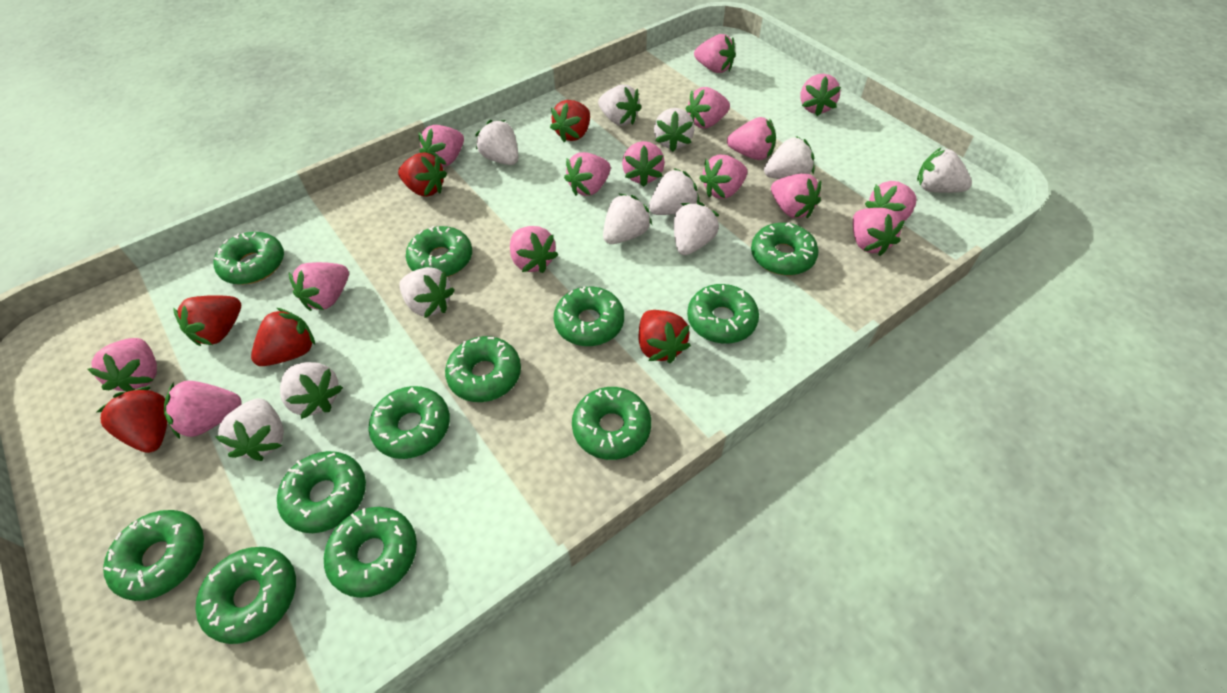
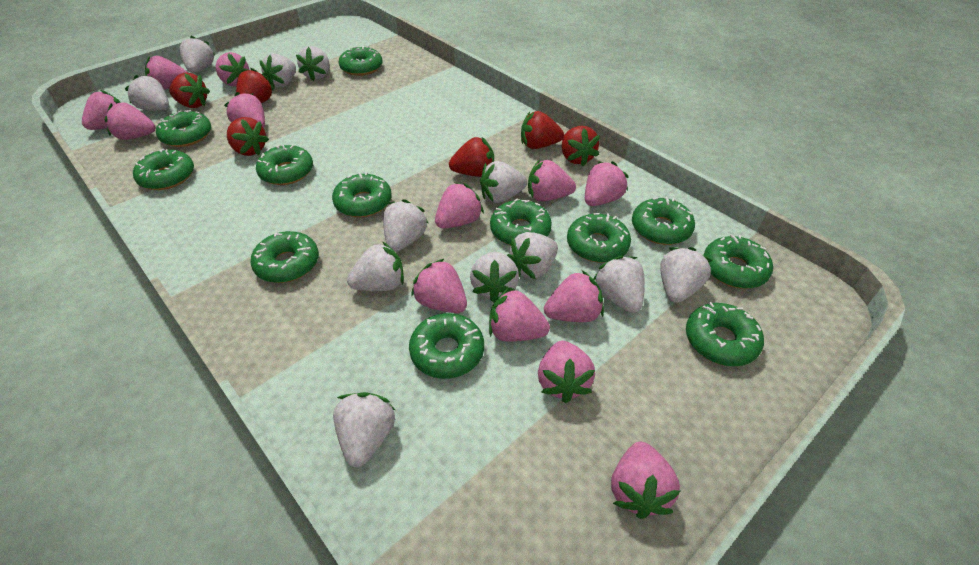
pink strawberry: [87,338,157,392] [164,381,242,439] [289,262,349,311] [418,125,464,167] [510,226,558,273] [564,152,611,196] [622,141,665,187] [686,87,730,128] [694,34,736,73] [699,154,747,199] [727,117,776,160] [771,174,821,219] [800,74,841,116] [853,208,905,256] [865,181,916,221] = 15 -> [82,90,121,130] [105,102,156,140] [145,56,188,90] [216,52,250,87] [224,92,265,128] [411,259,467,313] [435,182,484,229] [489,288,550,342] [528,160,576,201] [538,341,595,403] [544,270,604,322] [585,161,629,206] [611,441,680,519] = 13
white strawberry: [215,398,284,461] [280,362,343,419] [399,267,455,318] [475,120,518,165] [598,85,641,126] [603,193,652,244] [649,168,700,215] [654,108,694,152] [674,202,719,255] [764,136,815,179] [917,147,972,193] = 11 -> [125,75,169,111] [180,36,215,73] [259,54,296,89] [296,46,329,81] [333,392,395,467] [347,241,404,291] [383,199,428,252] [470,252,519,303] [480,161,527,203] [507,232,558,279] [593,256,645,313] [660,247,712,303] = 12

